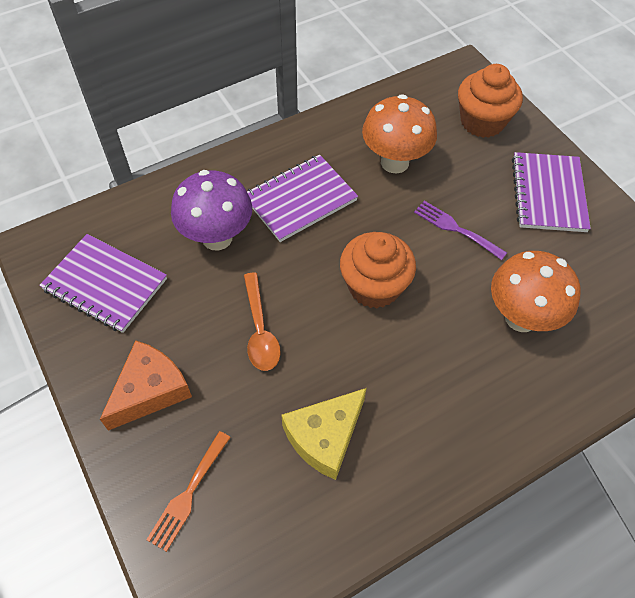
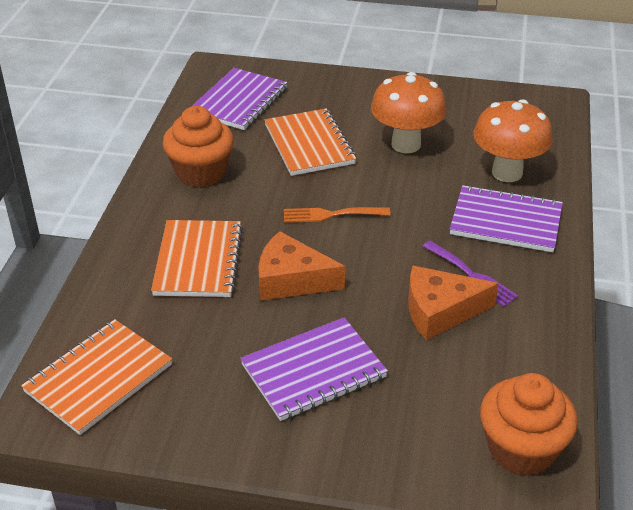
orange cheese: [100,340,192,430] = 1 -> [258,231,345,300] [408,265,499,340] = 2
orange notebook: none = 0 -> [21,319,172,435] [151,220,243,297] [264,109,356,176] = 3
orange spoon: [244,272,281,371] = 1 -> none = 0
purple mushroom: [171,170,252,250] = 1 -> none = 0
yellow cheese: [281,388,367,480] = 1 -> none = 0

